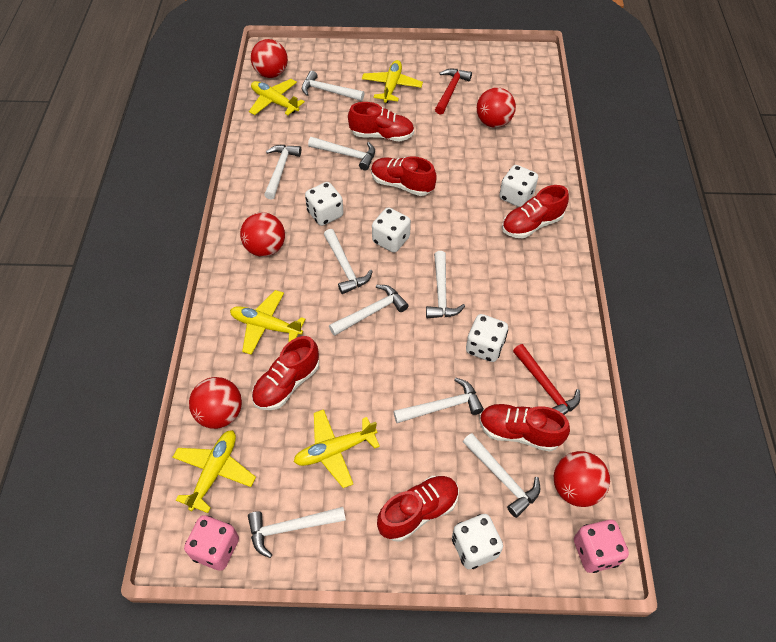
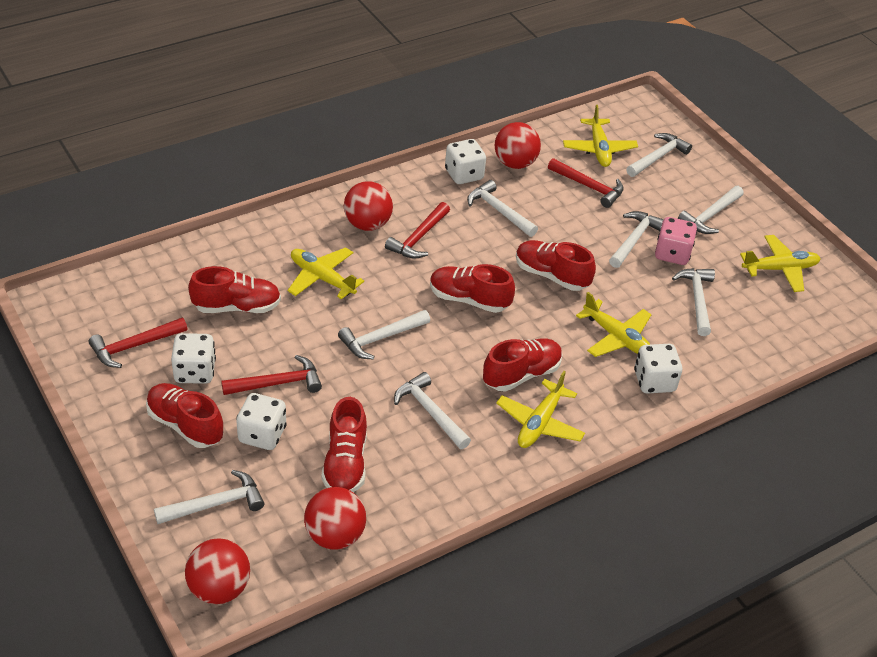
pink dice: [184,515,239,571] [574,520,629,573] = 2 -> [655,217,697,265] = 1
red ball: [189,377,242,429] [240,212,285,257] [251,39,288,78] [477,87,516,128] [554,451,610,507] = 5 -> [185,538,250,604] [304,487,366,550] [344,181,393,231] [495,122,541,169] = 4
red hammer: [435,69,472,115] [513,344,580,415] = 2 -> [89,318,188,368] [221,355,322,395] [385,202,450,259] [548,158,624,208] = 4
white dice: [305,182,344,226] [372,207,411,253] [452,514,503,569] [466,314,508,362] [500,165,538,207] = 5 -> [171,333,216,384] [236,393,287,450] [445,139,486,184] [634,344,682,394] = 4
white hammer: [248,507,346,558] [264,145,301,200] [302,71,364,101] [308,137,375,170] [324,229,373,294] [329,285,409,336] [393,378,484,423] [426,251,465,318] [463,433,540,518] = 9 -> [154,470,264,524] [338,310,430,359] [394,372,471,449] [467,180,538,237] [609,211,664,268] [626,133,692,177] [672,268,715,336] [678,186,743,234] = 8

